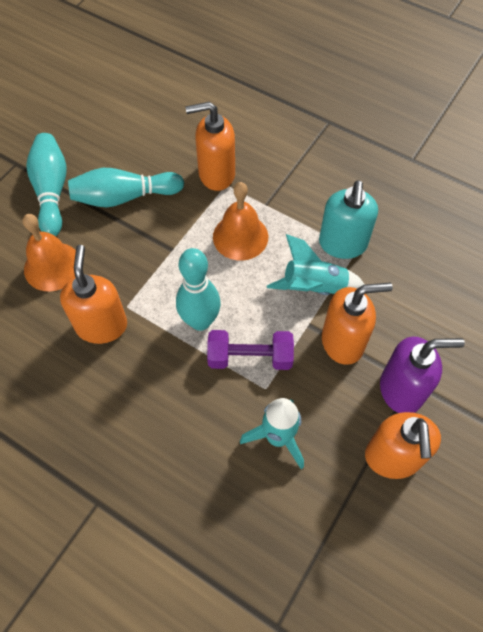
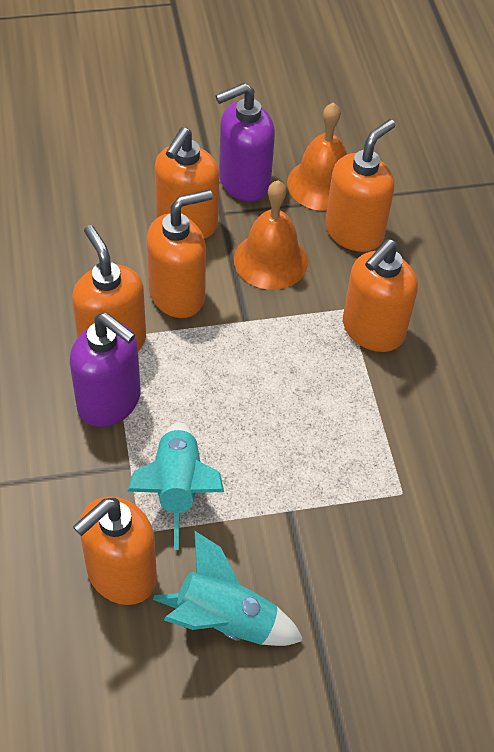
orange soap dispenser: [60,245,127,344] [185,102,235,191] [322,283,393,365] [365,412,441,479] = 4 -> [72,225,146,351] [73,497,157,605] [147,190,213,318] [155,127,219,239] [325,119,395,252] [343,239,418,352] = 6
purple dumbbell: [207,330,294,370] = 1 -> none = 0
purple soap dispenser: [380,337,465,413] = 1 -> [70,313,141,427] [215,83,275,202] = 2
turquoise bowling pin: [26,133,66,236] [68,168,184,207] [176,248,221,331] = 3 -> none = 0
turquoise soap dispenser: [319,180,378,259] = 1 -> none = 0

